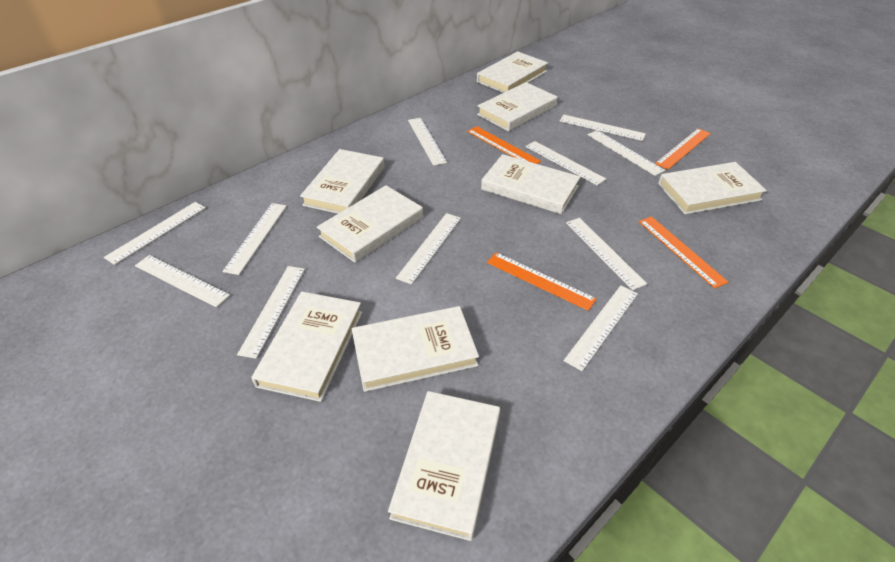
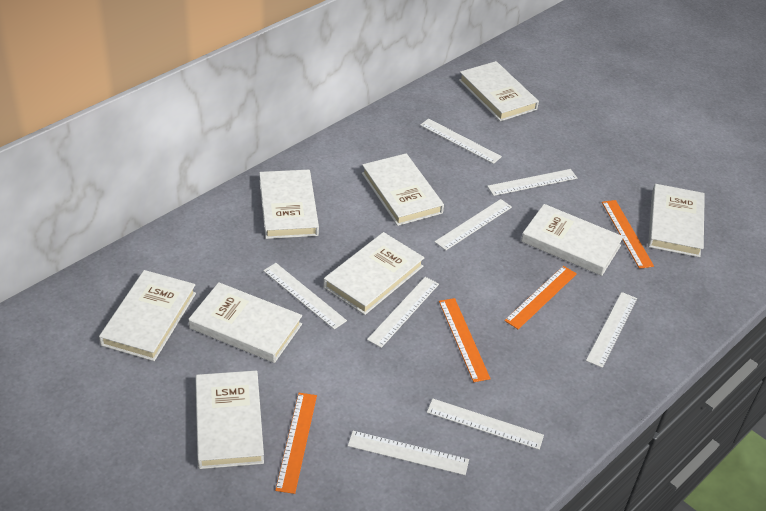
white ruler: [104,202,206,265] [135,255,230,307] [222,203,287,275] [237,266,305,359] [396,213,461,285] [408,118,447,166] [526,141,606,185] [560,115,646,141] [564,285,638,371] [566,218,647,290] [588,130,665,176] = 11 -> [263,263,347,330] [348,431,469,475] [367,277,439,348] [420,118,502,164] [427,398,544,450] [434,199,512,250] [487,169,577,196] [586,292,637,368] = 8

